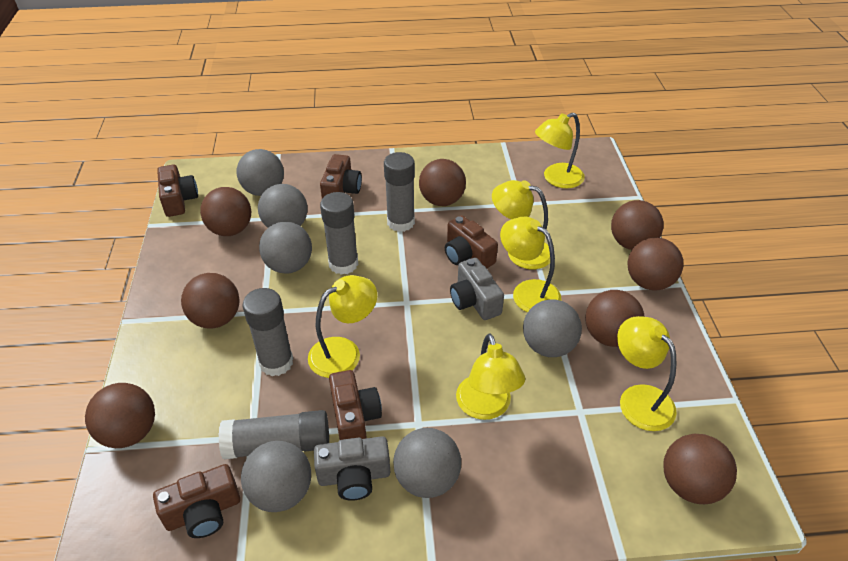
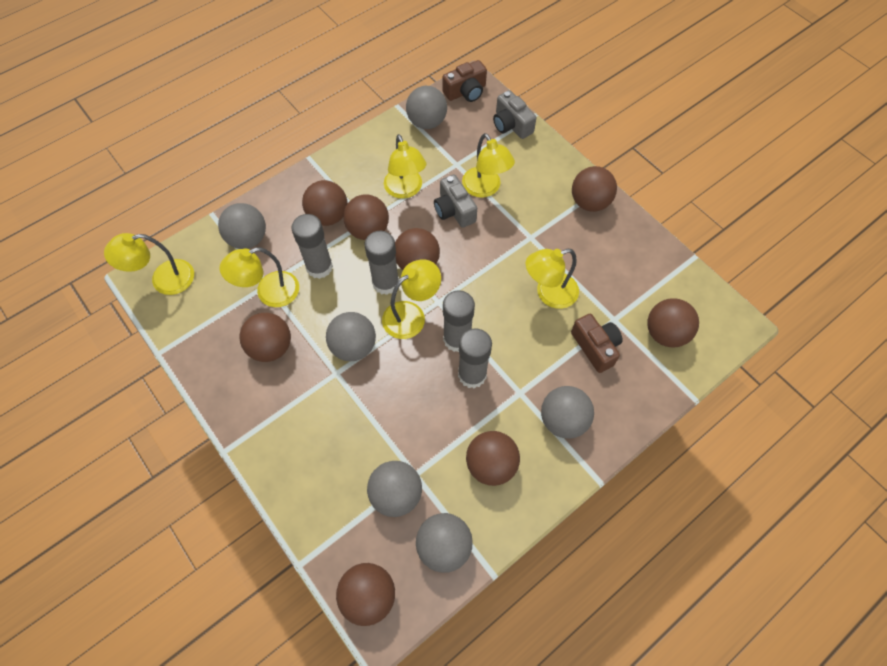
brown camera: [153,464,240,538] [157,165,198,217] [320,154,362,198] [329,370,382,440] [445,215,498,268] = 5 -> [442,60,487,102] [571,314,622,373] = 2

